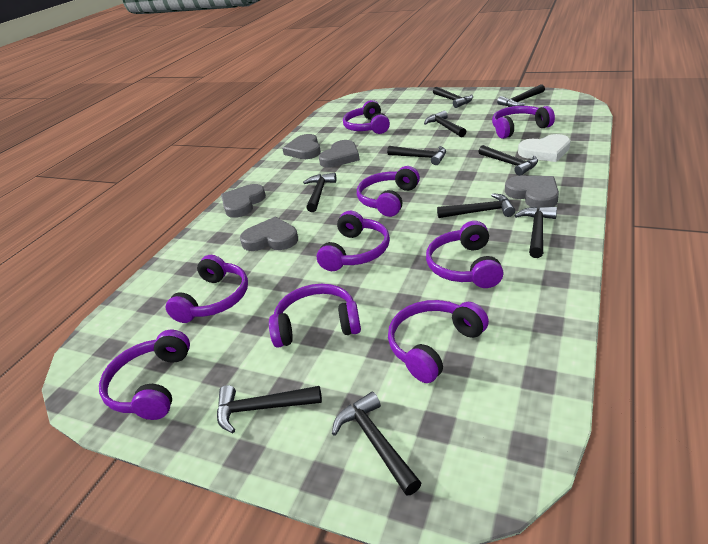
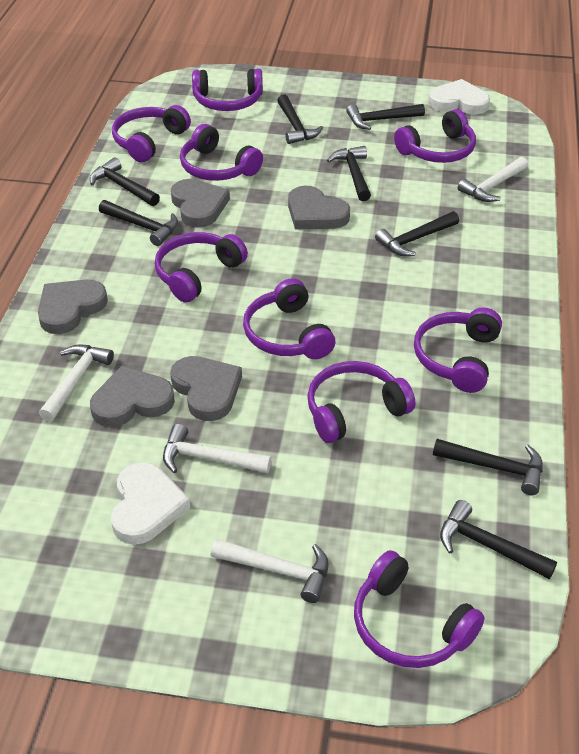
black hammer: [217,385,322,433] [303,173,337,212] [332,392,421,496] [387,146,446,165] [424,110,467,137] [433,87,473,108] [437,193,515,218] [478,145,538,176] [497,84,545,107] [514,207,557,258] = 10 -> [90,158,160,206] [99,200,178,246] [277,94,323,144] [327,146,371,201] [346,104,425,130] [375,211,459,256] [433,439,543,495] [440,500,557,579] = 8
white hammer: none = 0 -> [39,344,114,422] [163,424,271,473] [211,538,328,603] [458,157,528,202] = 4
white heart: [518,134,571,162] = 1 -> [111,462,190,545] [428,79,490,114] = 2

